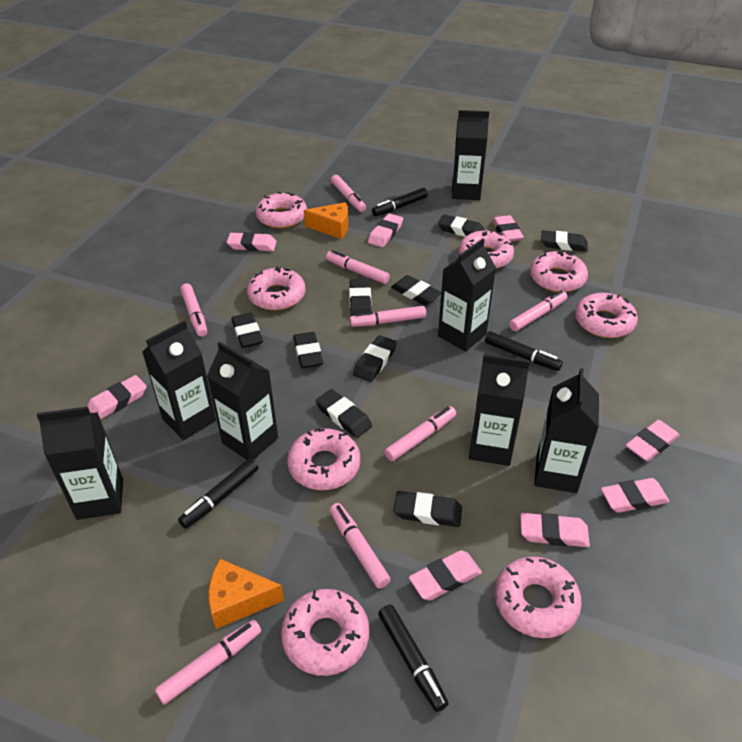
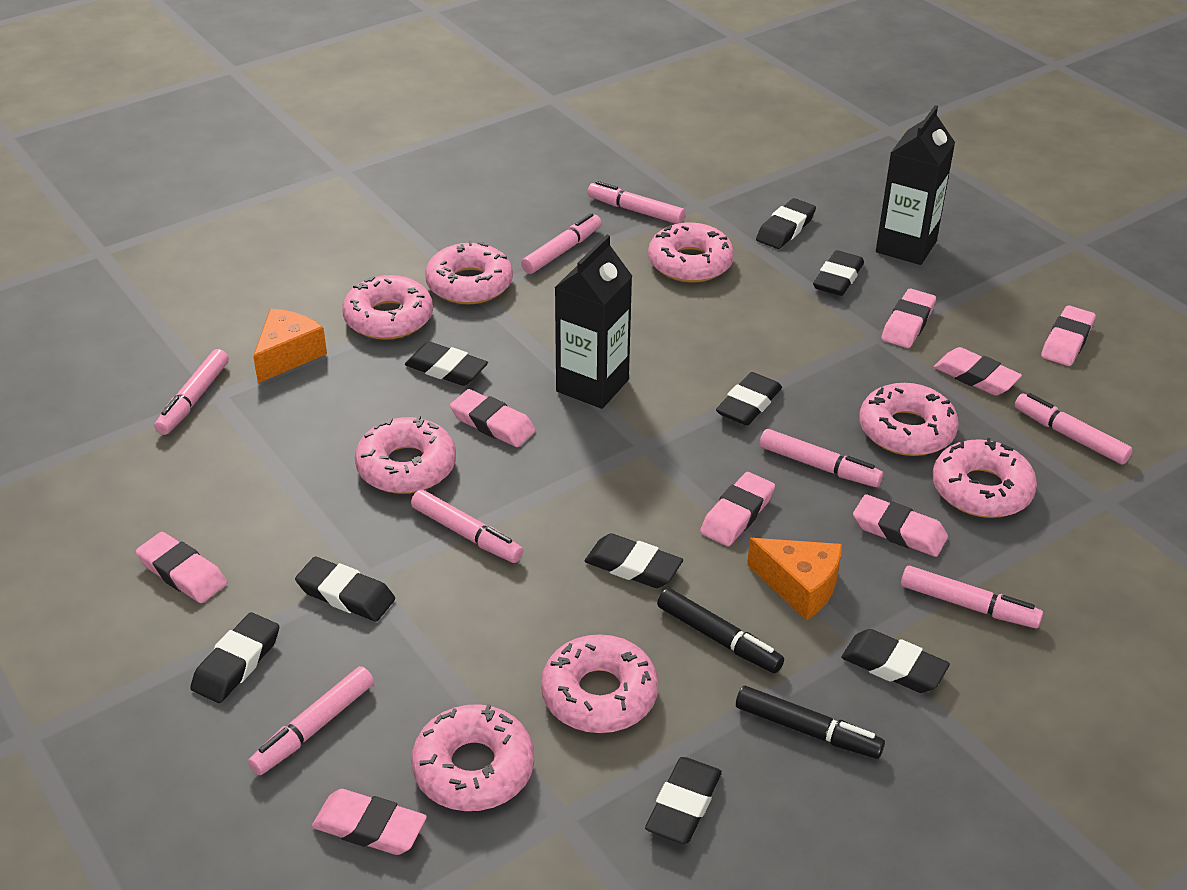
black carton: [37,407,123,520] [142,320,216,440] [207,341,278,460] [438,238,496,352] [452,110,489,200] [469,354,530,466] [534,368,599,493] = 7 -> [554,235,632,409] [876,105,955,265] = 2
black marker: [178,458,259,529] [372,188,428,216] [378,605,449,712] [485,331,563,371] = 4 -> [657,588,784,673] [736,686,885,759] = 2

